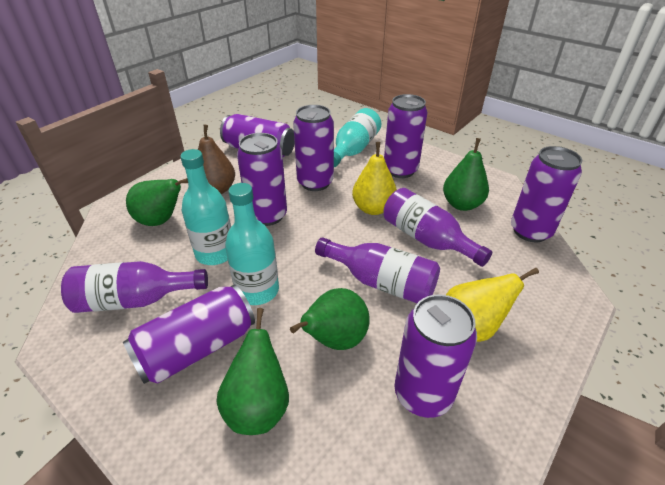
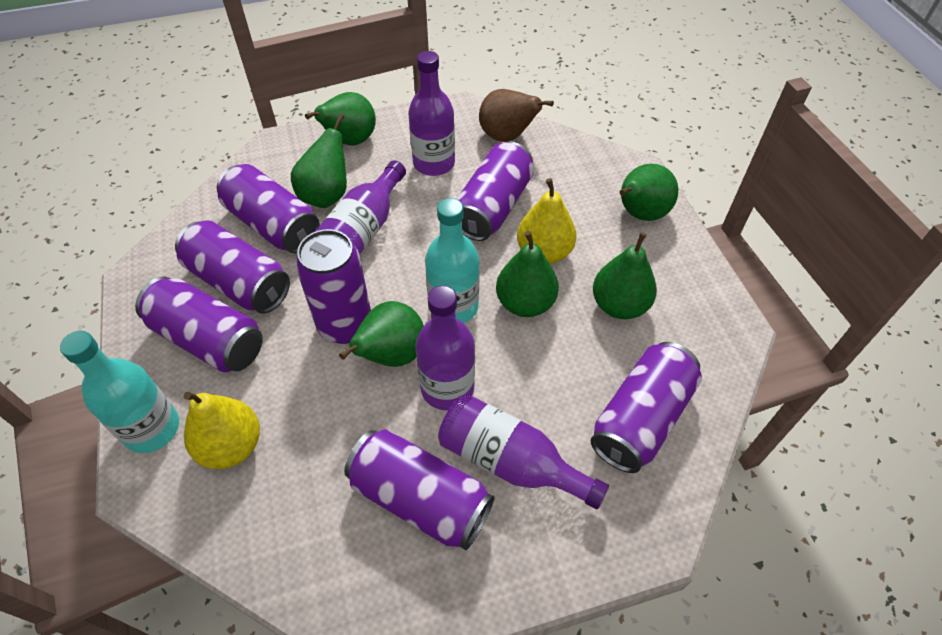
green pear: [126,178,188,226] [216,308,289,435] [290,288,370,350] [443,138,489,211] = 4 -> [291,114,347,208] [305,92,376,145] [339,301,424,367] [496,231,559,317] [593,232,657,319] [619,164,678,221] = 6
purple bottle: [61,261,208,313] [315,237,440,303] [384,188,492,267] = 3 -> [315,160,406,255] [408,51,455,176] [415,286,475,410] [438,394,609,510] = 4
turquoise bottle: [180,149,231,265] [225,183,279,305] [334,108,381,167] = 3 -> [60,331,179,453] [425,198,480,323] = 2

